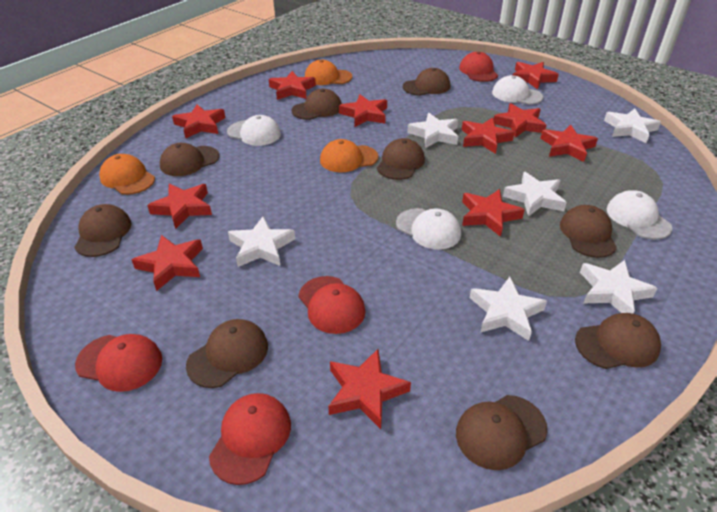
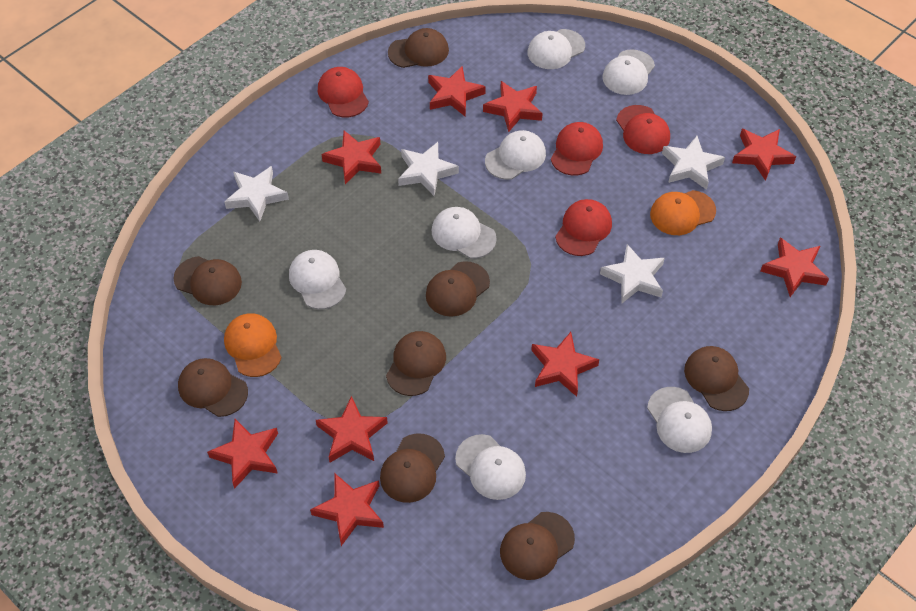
brown cap: [74,204,132,257] [160,143,219,176] [186,319,268,388] [292,89,342,120] [377,138,425,180] [403,68,450,96] [456,395,547,470] [560,205,617,258] [575,313,661,369] = 9 -> [173,256,242,305] [178,358,248,417] [380,433,445,503] [386,331,446,396] [388,28,449,68] [426,261,490,317] [500,512,575,580] [684,346,749,411] = 8
orange cap: [99,154,155,195] [305,60,352,85] [320,139,379,172] = 3 -> [224,313,282,377] [650,190,716,235] = 2
red star: [132,235,203,291] [147,183,212,229] [172,104,225,139] [269,71,316,100] [328,349,411,429] [339,94,387,127] [462,117,515,154] [462,189,525,237] [493,103,546,138] [513,62,559,90] [540,125,598,162] = 11 -> [207,419,278,489] [310,474,384,546] [316,396,388,463] [321,131,381,184] [428,66,486,117] [483,81,543,132] [531,332,599,397] [732,129,796,181] [760,237,829,297] = 9
white cap: [227,115,281,146] [396,208,461,249] [492,75,543,105] [607,190,672,240] = 4 -> [289,250,346,309] [432,207,497,259] [455,434,526,500] [485,130,546,180] [527,29,585,69] [602,49,655,95] [647,387,712,453] = 7
white star: [228,216,295,267] [407,113,458,148] [470,277,547,341] [503,172,567,217] [580,260,657,314] [604,108,661,143] = 6 -> [224,166,289,221] [398,142,459,196] [600,244,665,303] [662,136,725,190] = 4

